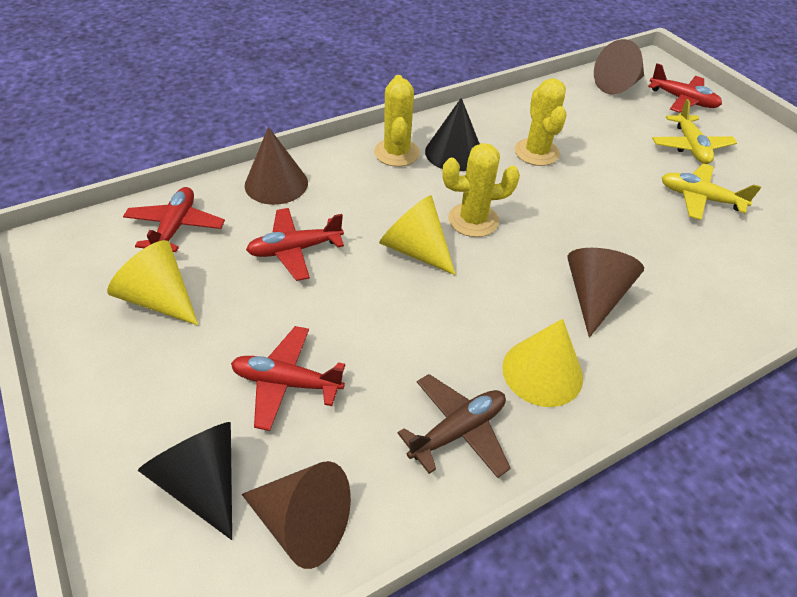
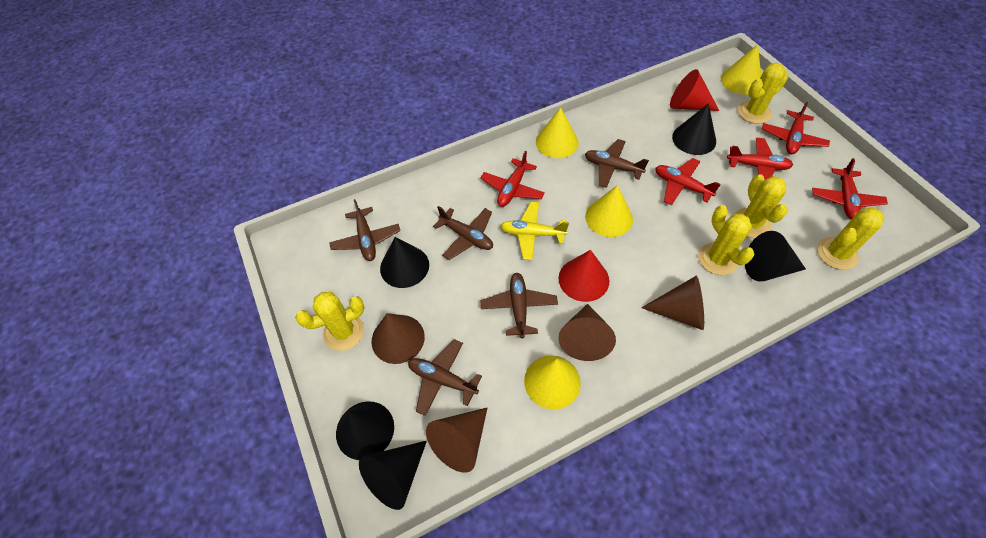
black cone: [138,422,232,540] [425,98,480,171] = 2 -> [336,401,394,460] [359,441,427,510] [380,237,429,288] [672,103,716,155] [745,231,806,281] = 5
brown plane: [397,374,511,478] = 1 -> [329,199,400,261] [408,339,482,416] [433,206,493,260] [481,273,558,338] [585,139,649,188] = 5
red cone: none = 0 -> [558,250,609,302] [670,69,719,111] = 2
red plane: [123,187,225,252] [231,326,345,431] [246,208,344,281] [648,63,722,113] = 4 -> [480,151,545,207] [655,158,721,205] [727,137,793,180] [762,102,830,154] [812,158,888,219] = 5
yellow cactus: [374,75,420,167] [442,143,520,237] [515,78,566,166] = 3 -> [295,292,365,351] [698,205,754,275] [734,174,788,238] [738,63,788,124] [817,207,884,270] = 5
yellow cone: [107,240,198,325] [379,195,456,275] [502,319,583,407] = 3 -> [524,355,581,410] [536,107,579,158] [585,185,633,237] [721,44,761,95] = 4
yellow plane: [652,99,737,164] [661,163,761,220] = 2 -> [500,202,569,260] = 1

